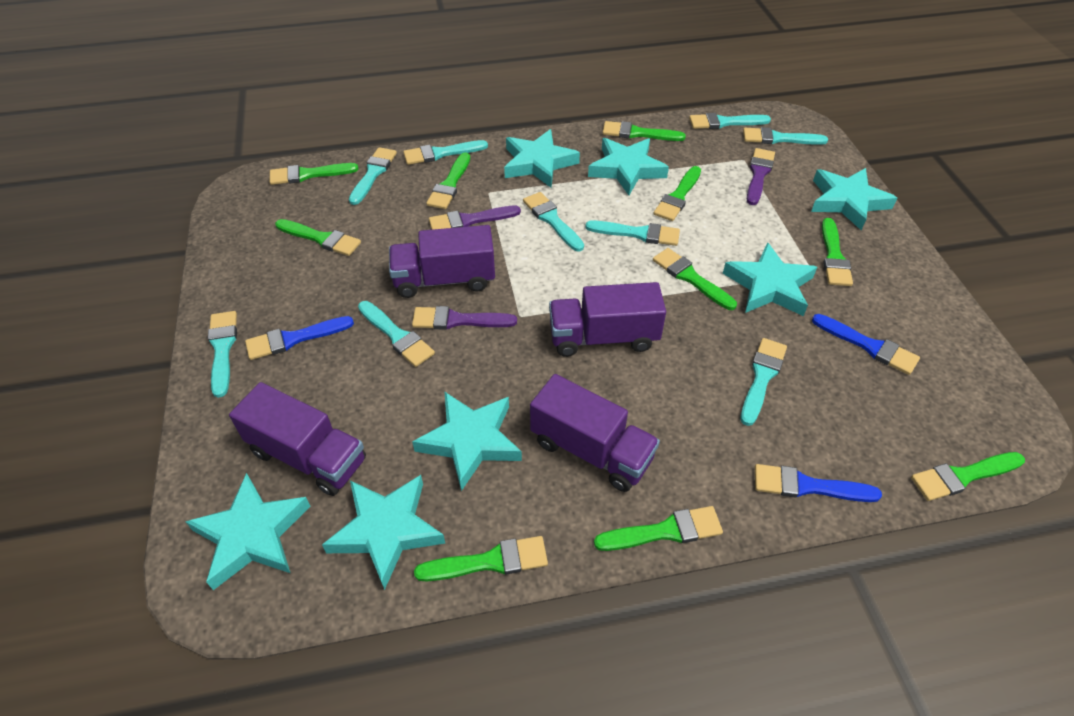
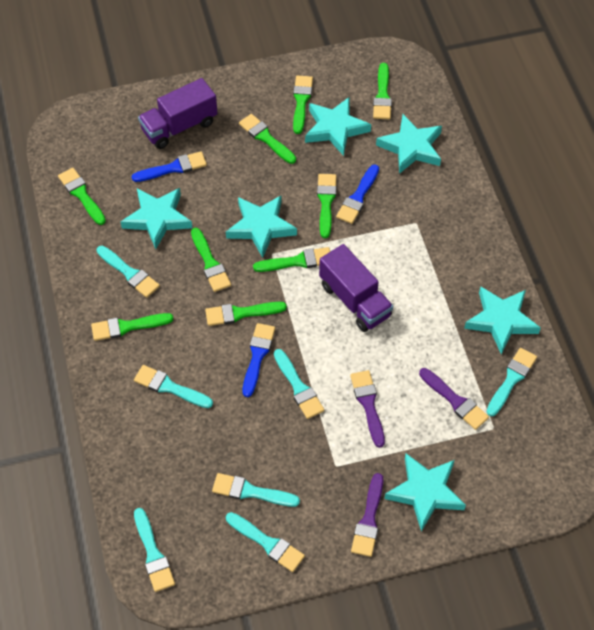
green brush: [270,163,359,185] [275,219,361,256] [414,536,548,581] [426,152,470,209] [594,506,723,551] [603,121,686,141] [653,248,737,310] [654,166,701,221] [822,218,853,286] [911,452,1025,501] = 10 -> [58,168,106,225] [91,313,174,341] [191,227,231,292] [205,302,287,326] [239,114,296,164] [253,247,330,272] [293,75,313,134] [317,174,337,238] [373,63,392,119] = 9
purple truck: [229,382,366,496] [389,225,495,298] [530,374,660,492] [549,282,666,357] = 4 -> [138,78,218,149] [319,244,393,332] = 2
turquoise brush: [208,311,237,398] [349,147,397,205] [358,301,435,367] [403,140,488,165] [523,192,584,252] [585,220,680,246] [689,113,771,129] [741,338,787,426] [743,127,828,145] = 9 -> [97,246,160,298] [134,365,213,408] [134,508,175,592] [212,473,300,507] [226,512,305,572] [274,349,324,419] [486,348,537,416] = 7
turquoise star: [185,473,310,590] [322,475,445,590] [412,392,522,491] [504,129,580,187] [588,138,669,195] [723,242,817,316] [811,168,897,230] = 7 -> [120,188,192,249] [226,196,297,258] [305,97,371,156] [376,114,442,174] [385,454,466,532] [464,286,541,354] = 6

